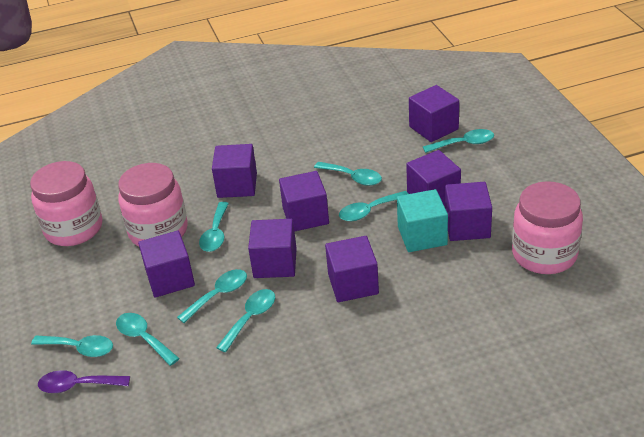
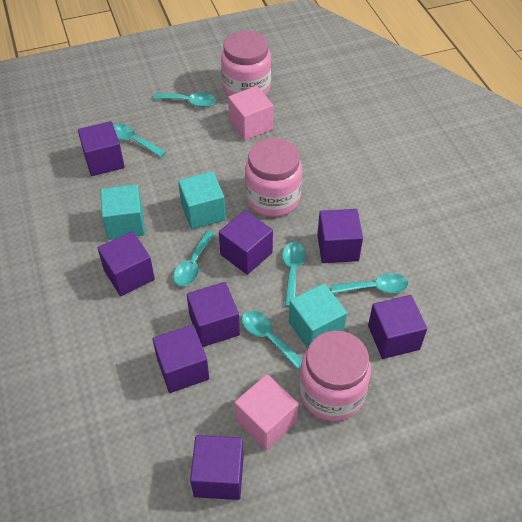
pink cube: none = 0 -> [228,86,273,141] [235,374,299,450] = 2
purple spoon: [38,370,130,393] = 1 -> none = 0
turquoise cube: [397,189,448,252] = 1 -> [100,184,145,240] [178,171,226,230] [289,283,347,349] = 3
turquoise spoon: [31,335,113,357] [116,313,180,366] [177,269,247,323] [199,202,229,252] [216,289,275,352] [314,162,382,186] [339,191,409,221] [423,129,494,153] = 8 -> [113,124,166,157] [153,93,216,107] [173,230,215,286] [242,310,302,370] [282,242,306,307] [331,273,408,294] = 6

